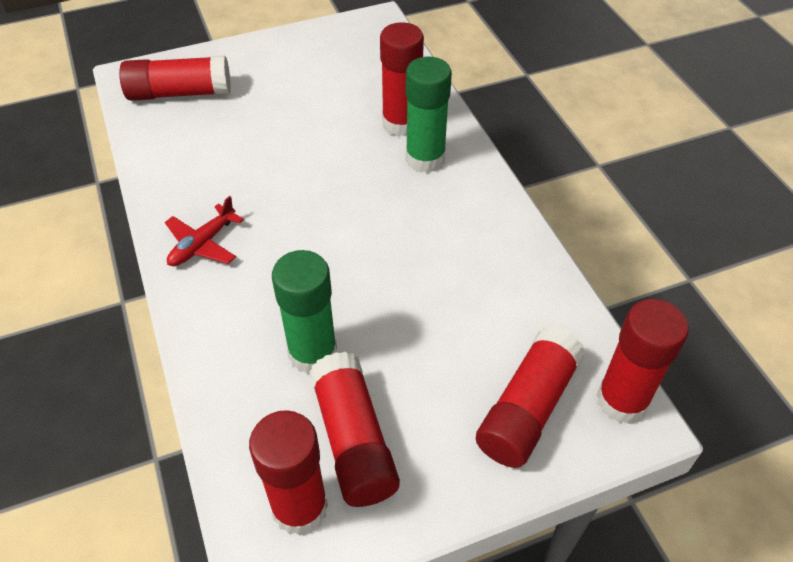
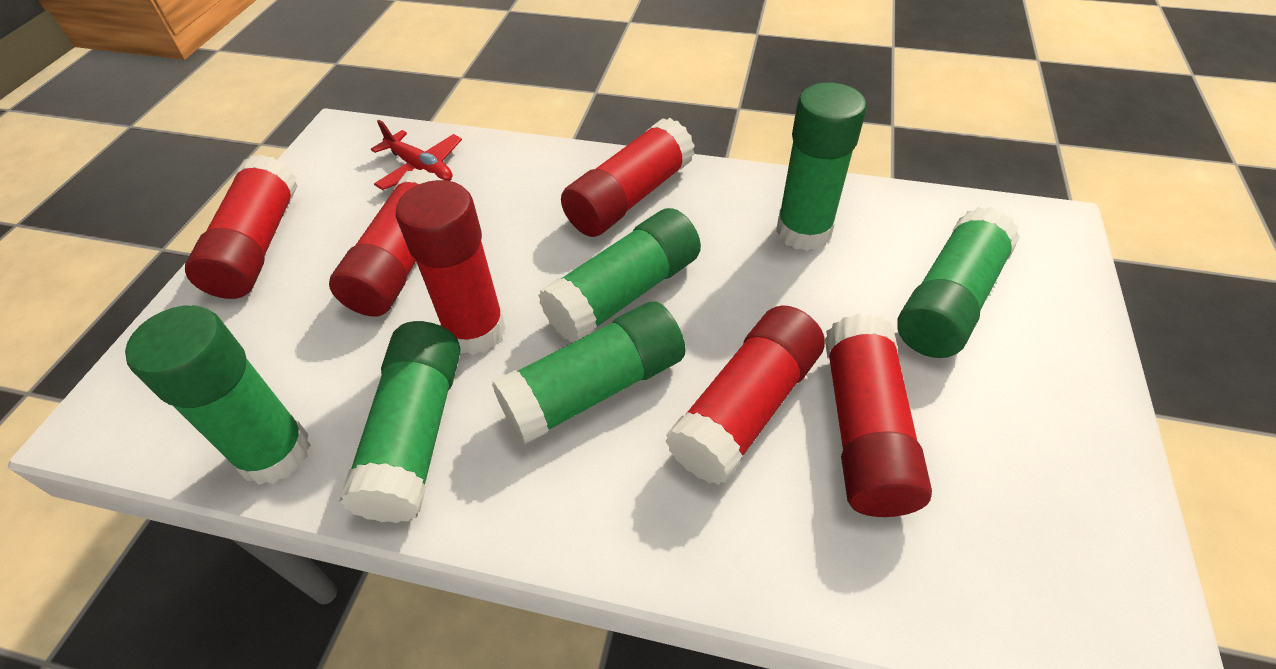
green glue stick: [272,250,337,374] [406,57,452,173] = 2 -> [125,305,311,485] [339,321,461,523] [492,302,686,445] [538,208,701,343] [776,82,867,251] [897,207,1020,358] = 6

